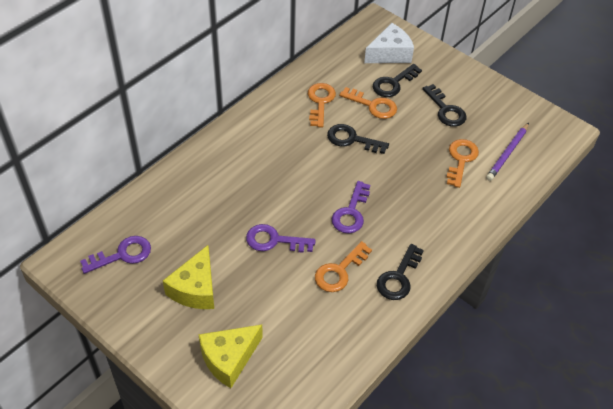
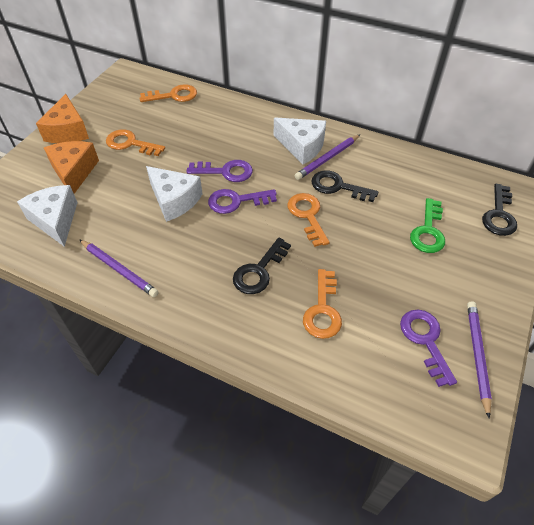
black key: [327,124,389,154] [373,64,422,97] [377,244,424,300] [422,84,467,127] = 4 -> [233,238,291,294] [311,170,379,202] [482,184,517,236] = 3
green key: none = 0 -> [410,198,445,253] = 1
orange cheese: none = 0 -> [36,94,89,143] [44,141,99,194] = 2
purple pencil: [486,123,529,181] = 1 -> [79,239,159,297] [295,135,360,180] [467,301,492,419] = 3
white cheese: [364,23,414,63] = 1 -> [17,185,78,247] [146,166,203,222] [274,117,326,164] = 3
yellow cheese: [163,245,214,309] [198,325,263,388] = 2 -> none = 0

